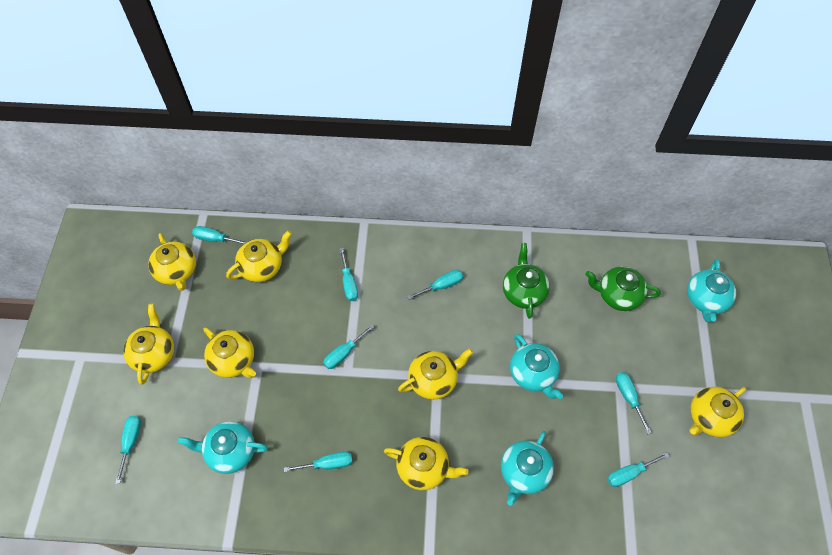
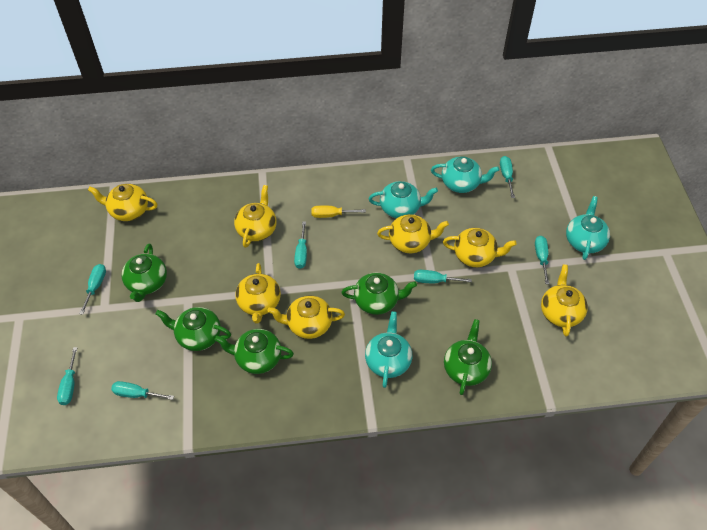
green teapot: [503,243,550,319] [585,266,661,311] = 2 -> [121,244,167,302] [155,307,231,351] [215,329,294,374] [342,273,417,315] [444,319,492,395] = 5
turquoise screwdriver: [115,416,141,484] [192,226,248,244] [284,452,352,472] [323,324,374,369] [339,248,358,301] [407,270,463,300] [607,452,669,487] [616,372,652,434] = 8 -> [57,347,78,405] [79,264,106,315] [111,381,174,400] [294,221,307,269] [414,270,472,283] [500,156,515,198] [535,236,549,284] = 7
yellow screwdriver: none = 0 -> [311,205,366,218] = 1

